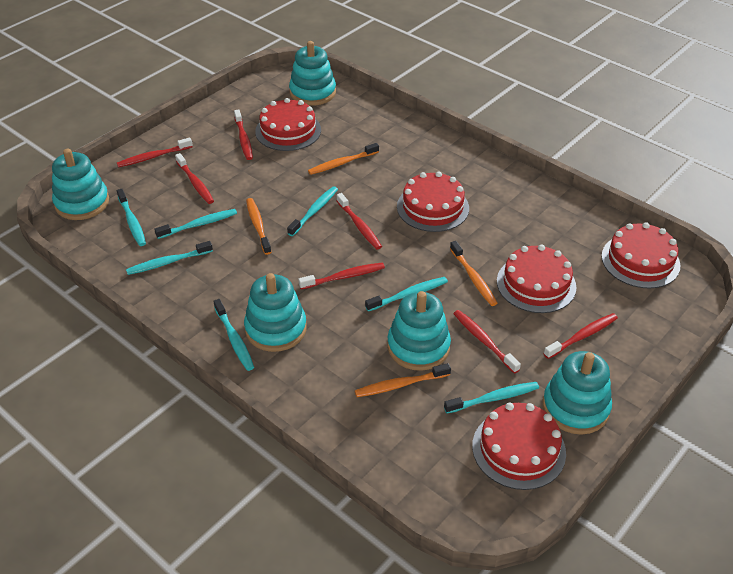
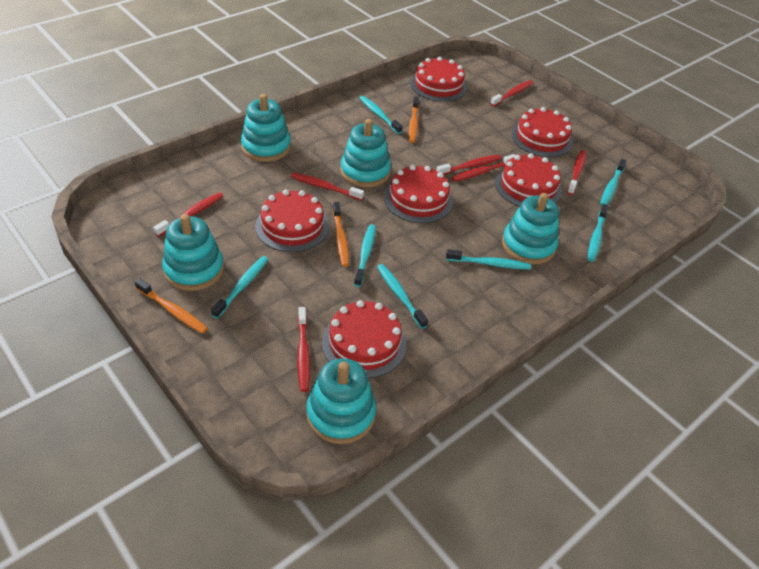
orange toothbrush: [246,198,271,255] [308,143,379,175] [355,363,451,397] [450,241,497,306] = 4 -> [135,278,208,334] [333,202,349,267] [409,96,419,143] = 3
red cake: [255,98,321,151] [397,171,469,232] [472,402,566,490] [497,245,576,313] [602,222,680,289] = 5 -> [255,189,329,252] [322,300,407,378] [384,165,453,223] [410,57,467,102] [495,153,562,207] [511,107,573,157] = 6

